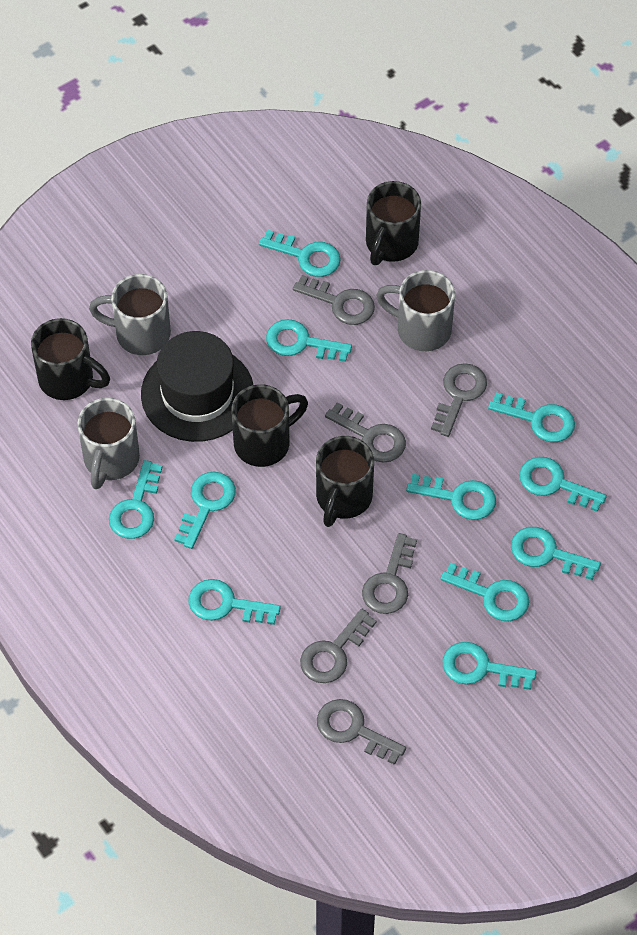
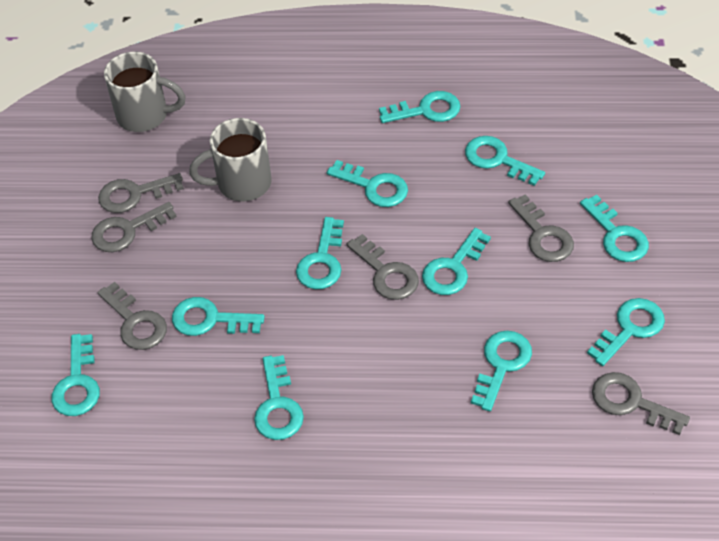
black hat: [141,331,253,442] = 1 -> none = 0
black mug: [31,318,110,400] [231,384,308,467] [316,436,374,527] [366,181,421,265] = 4 -> none = 0
grey mug: [78,398,140,489] [89,274,171,355] [376,270,455,351] = 3 -> [104,52,186,132] [189,118,272,201] = 2

